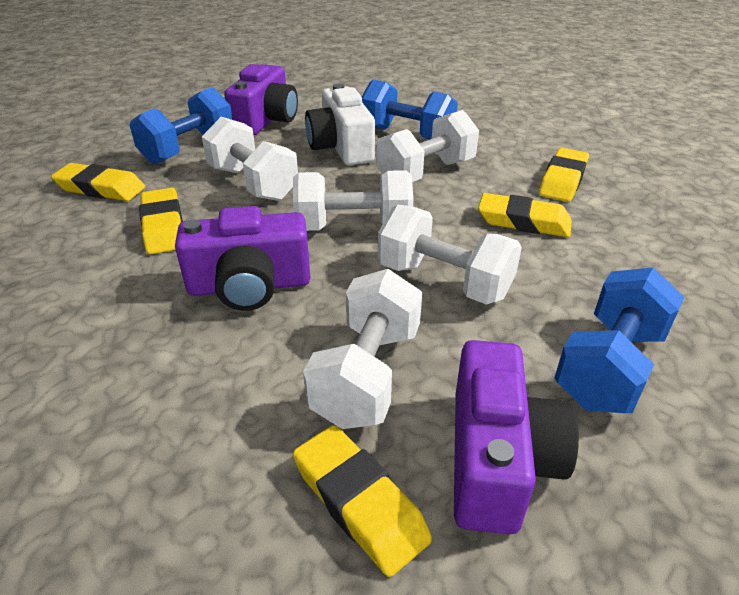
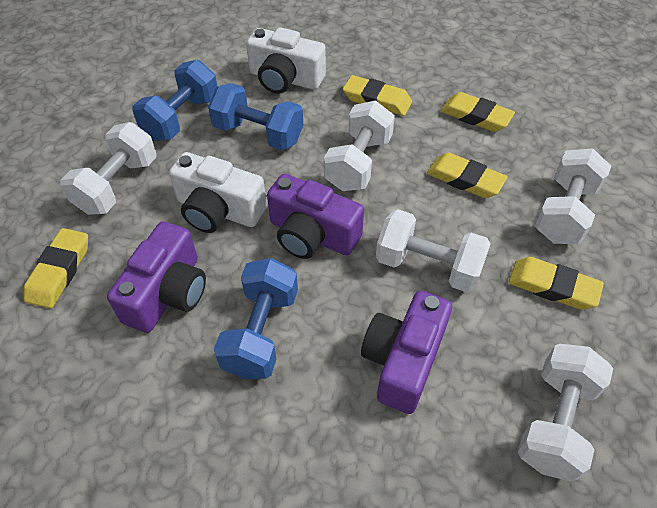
white camera: [305,84,375,165] = 1 -> [169,152,267,233] [246,27,326,94] = 2

